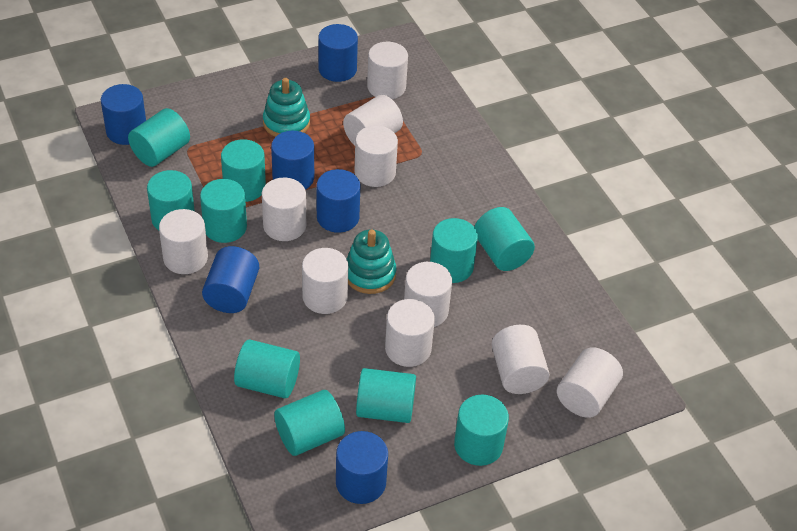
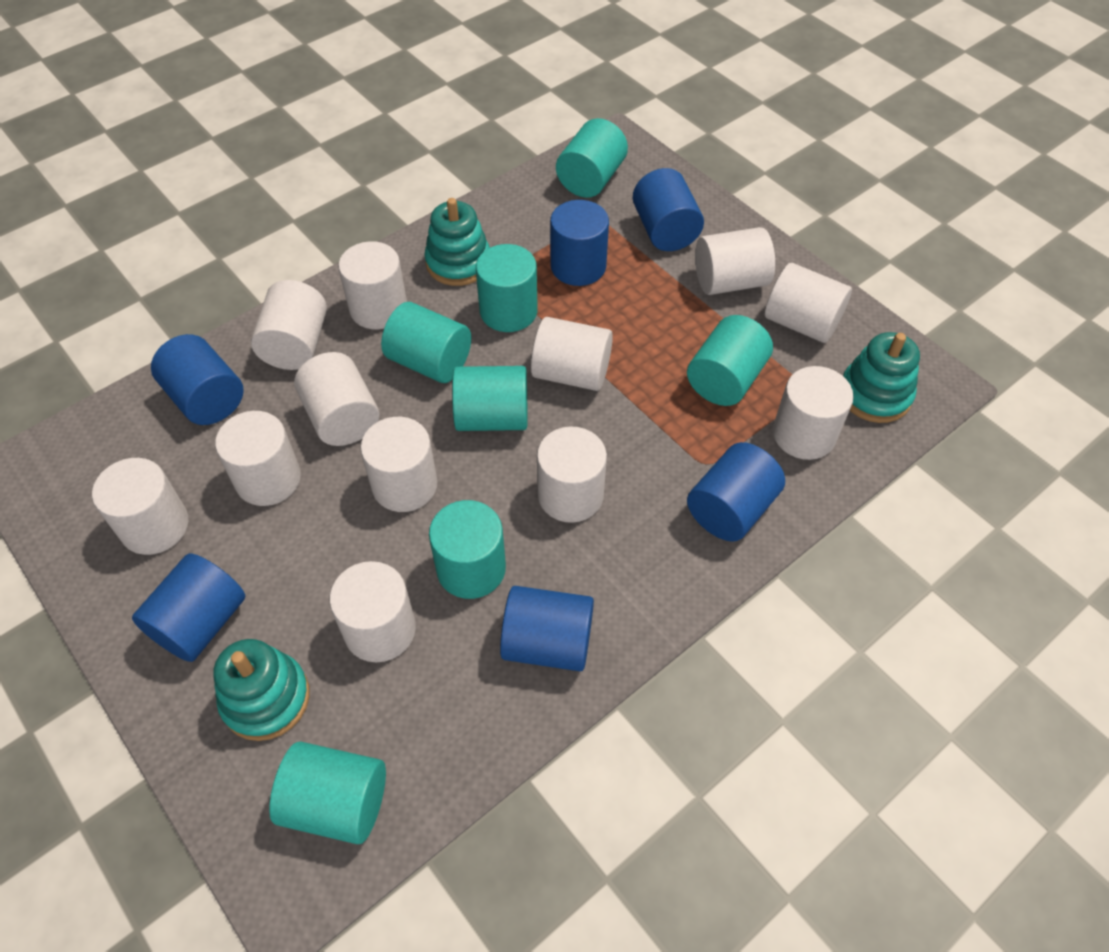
turquoise cylinder: [128,108,190,167] [147,170,195,230] [200,179,247,243] [221,139,266,202] [234,340,300,398] [274,390,345,456] [356,368,416,423] [430,218,478,283] [454,394,509,466] [474,207,535,271] = 10 -> [269,741,386,844] [381,302,471,383] [429,500,506,599] [452,366,527,431] [476,244,538,332] [556,118,628,198] [687,315,773,406] = 7
turquoise stacking toy: [263,78,310,137] [347,229,396,294] = 2 -> [213,639,310,741] [424,198,490,286] [843,332,920,423] = 3
white cylinder: [159,209,208,274] [262,178,306,241] [302,248,348,314] [343,95,403,146] [354,125,398,187] [367,42,408,99] [385,299,435,367] [404,262,452,327] [491,325,550,394] [557,347,623,418] = 10 -> [92,458,189,555] [215,411,301,506] [251,280,327,370] [294,352,379,446] [329,561,416,662] [338,241,407,330] [360,417,437,512] [531,317,613,391] [537,427,607,523] [695,227,775,295] [765,263,852,343] [773,366,854,460] = 12

